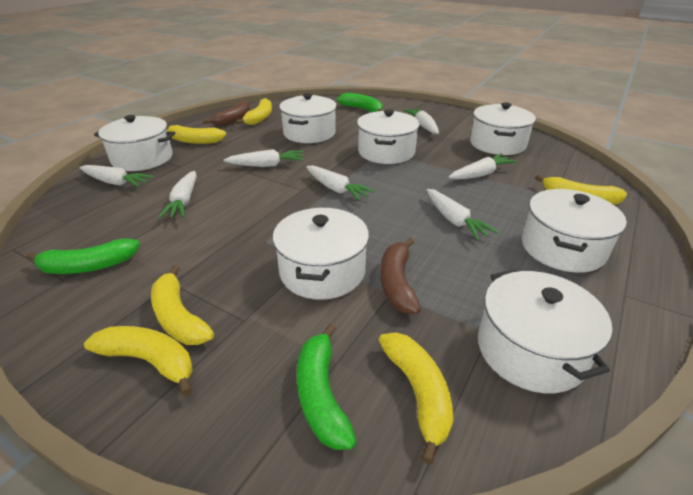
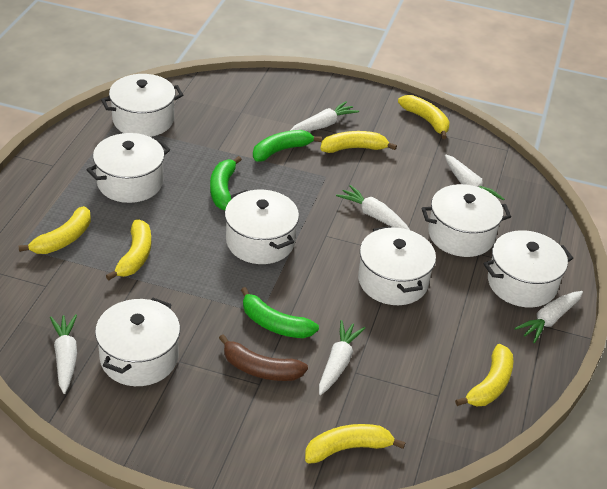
brown banana: [203,100,250,126] [380,238,421,314] = 2 -> [219,334,308,381] = 1
white carrot: [79,165,154,187] [158,171,197,219] [223,149,304,167] [306,166,375,201] [403,108,439,134] [427,189,498,241] [449,154,517,180] = 7 -> [50,314,77,394] [290,101,359,131] [319,320,365,395] [336,185,410,230] [445,154,504,200] [514,291,583,343] = 6

